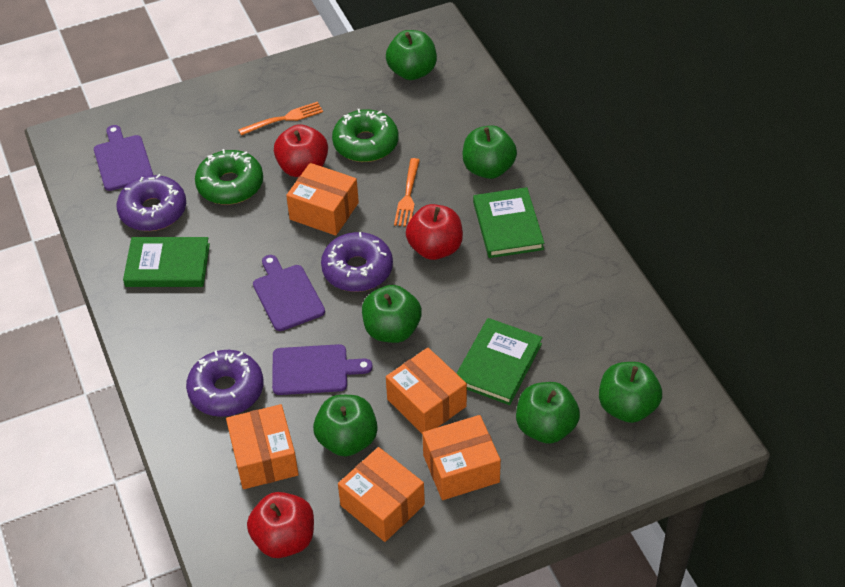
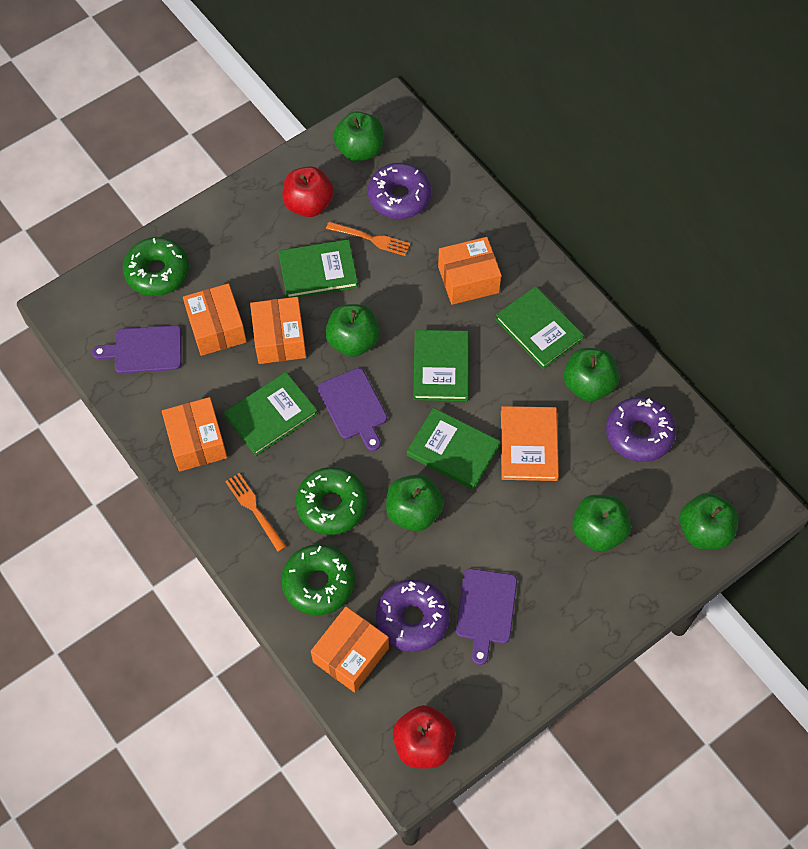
green book: [123,237,210,287] [456,318,543,405] [473,187,544,258] = 3 -> [224,372,318,456] [278,239,358,298] [407,408,500,490] [413,330,469,401] [495,286,584,369] = 5
green donut: [195,149,263,205] [332,109,398,162] = 2 -> [123,237,189,296] [281,544,355,615] [296,467,367,535] = 3
orange book: none = 0 -> [501,406,559,481] = 1
red apple: [247,492,314,558] [274,124,328,177] [406,204,463,260] = 3 -> [282,166,334,217] [393,705,455,769] = 2

